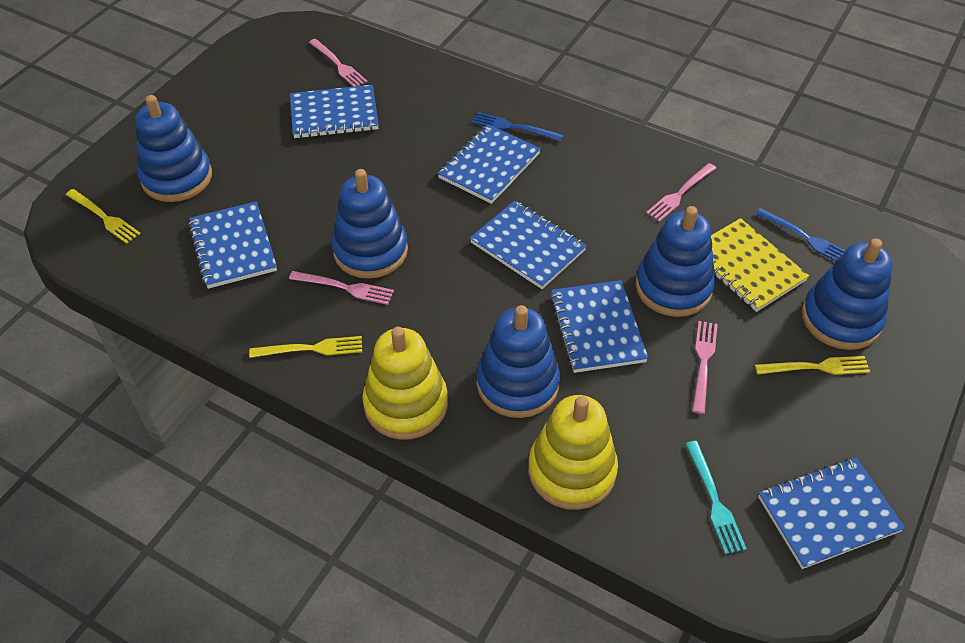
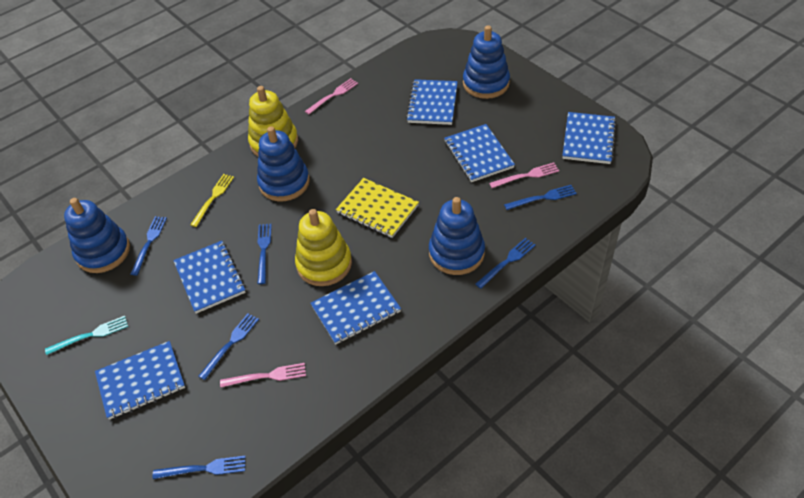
blue fork: [472,112,564,141] [756,208,846,261] = 2 -> [131,216,167,275] [153,456,245,479] [198,313,259,380] [257,224,272,284] [475,238,536,289] [504,185,577,210] = 6
blue stacking toy: [135,95,212,202] [332,169,408,279] [476,305,560,418] [635,206,715,317] [802,238,893,350] = 5 -> [64,198,130,273] [257,126,310,201] [429,197,485,275] [463,25,510,99] = 4
pink fork: [289,271,394,305] [309,39,367,87] [646,163,716,222] [692,321,718,414] = 4 -> [220,363,306,388] [305,78,358,114] [489,163,559,188] = 3
yellow fork: [66,189,141,244] [249,336,362,358] [755,356,870,375] = 3 -> [190,174,234,227] = 1

